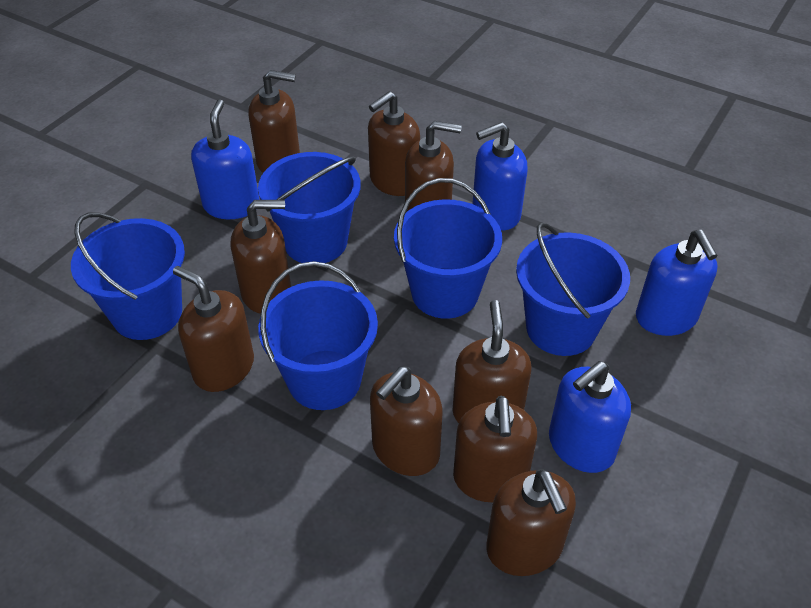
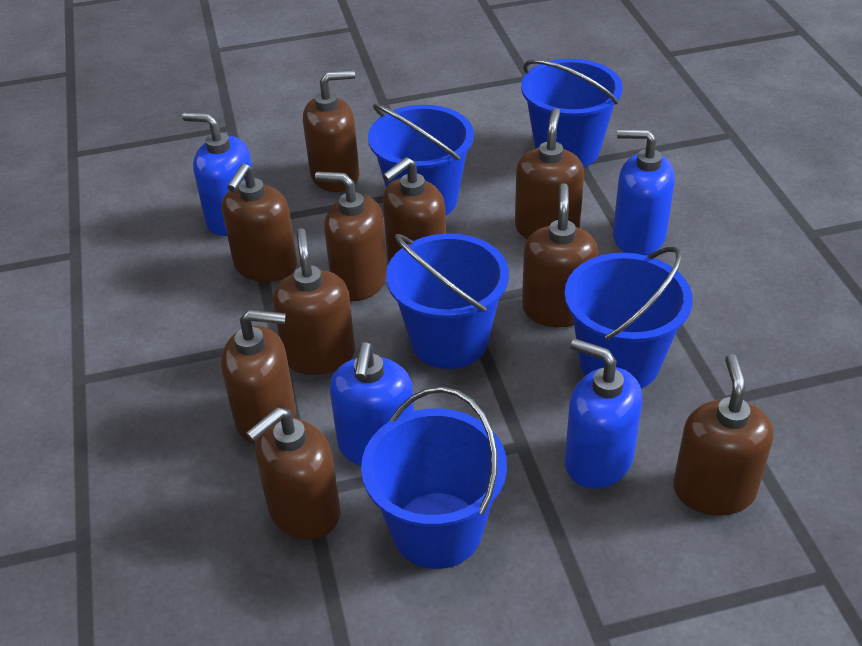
brown soap dispenser: [173,266,254,392] [231,200,291,314] [248,70,300,173] [368,91,420,196] [370,366,442,476] [405,121,462,212] [452,300,531,423] [453,396,537,502] [486,469,576,576] = 9 -> [221,310,296,444] [222,163,297,282] [246,407,341,540] [273,228,355,375] [303,70,360,192] [315,172,387,301] [382,157,446,262] [515,108,584,239] [522,183,598,327] [673,354,774,515] = 10

